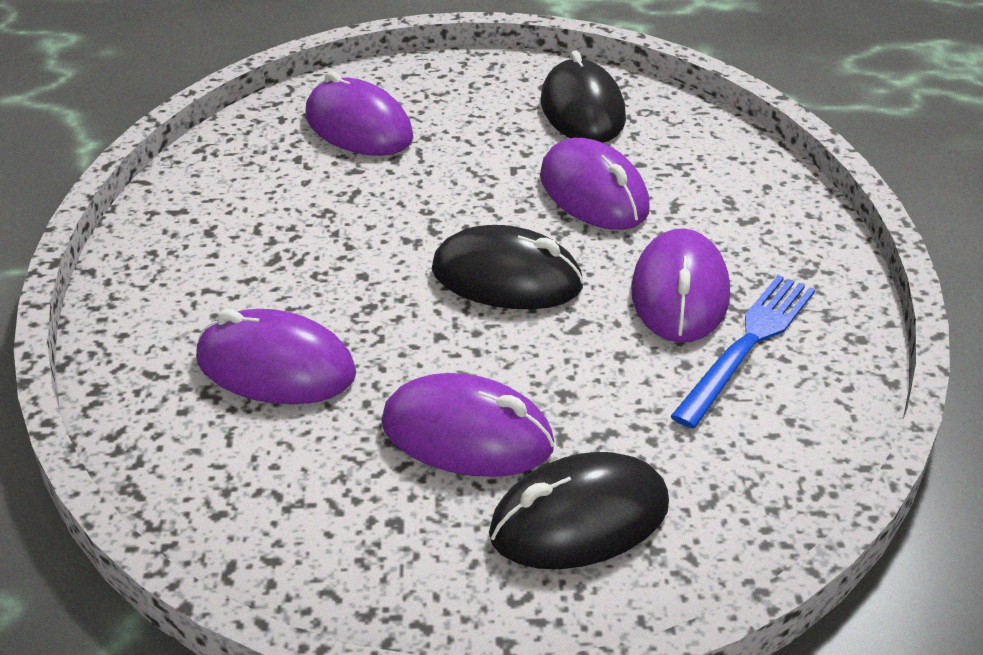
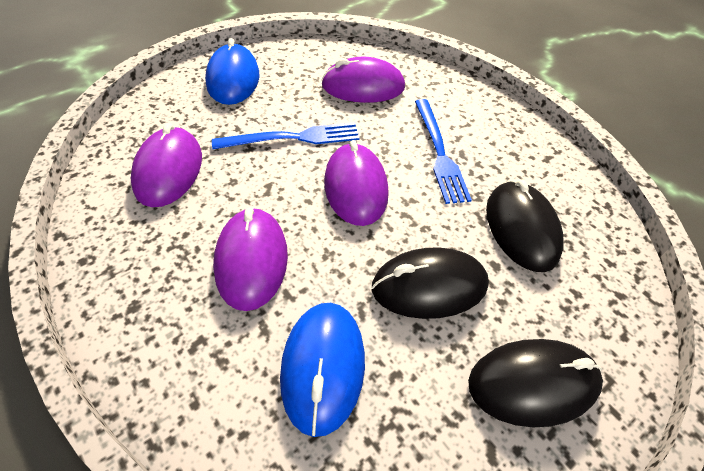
blue fork: [670,275,815,428] = 1 -> [212,122,360,149] [415,99,472,204] = 2
blue mouse: none = 0 -> [205,38,259,105] [280,303,365,437] = 2
purple mouse: [196,309,356,404] [305,71,413,156] [381,373,554,477] [540,138,650,230] [631,228,730,343] = 5 -> [131,123,202,207] [213,207,288,311] [321,57,405,103] [324,140,389,226] = 4

